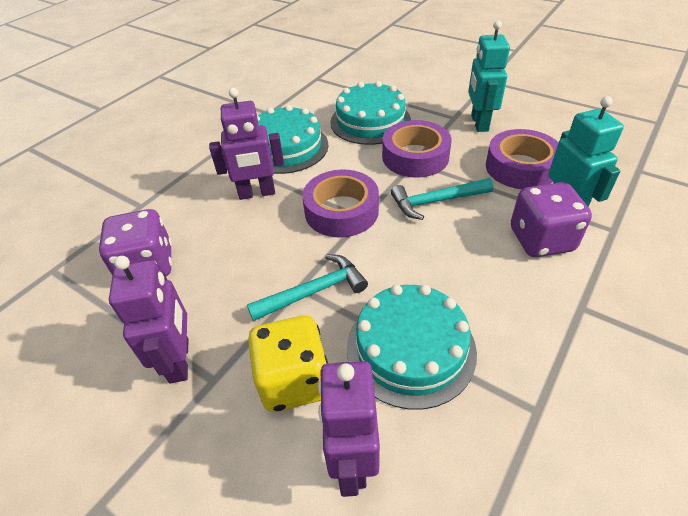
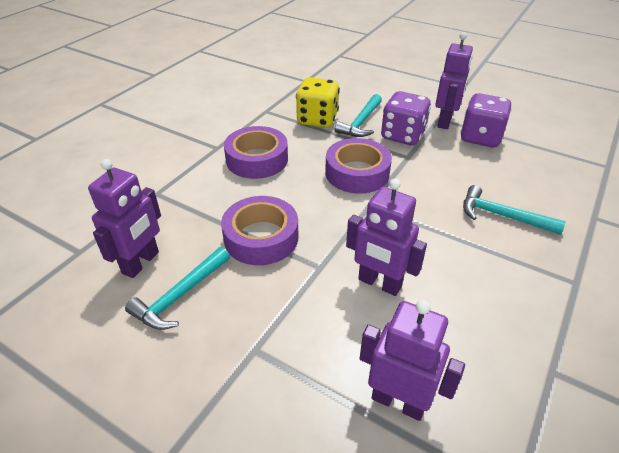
purple robot: [109,256,188,384] [209,88,284,200] [318,361,380,497] = 3 -> [88,159,161,278] [346,178,427,296] [360,299,465,421] [435,32,473,129] = 4
turquoise cake: [257,105,329,174] [330,81,411,145] [347,285,477,410] = 3 -> none = 0
turquoise hammer: [247,254,368,321] [391,178,493,220] = 2 -> [125,247,230,330] [334,94,382,137] [463,185,566,235] = 3
turquoise robot: [468,21,510,132] [548,96,624,207] = 2 -> none = 0

